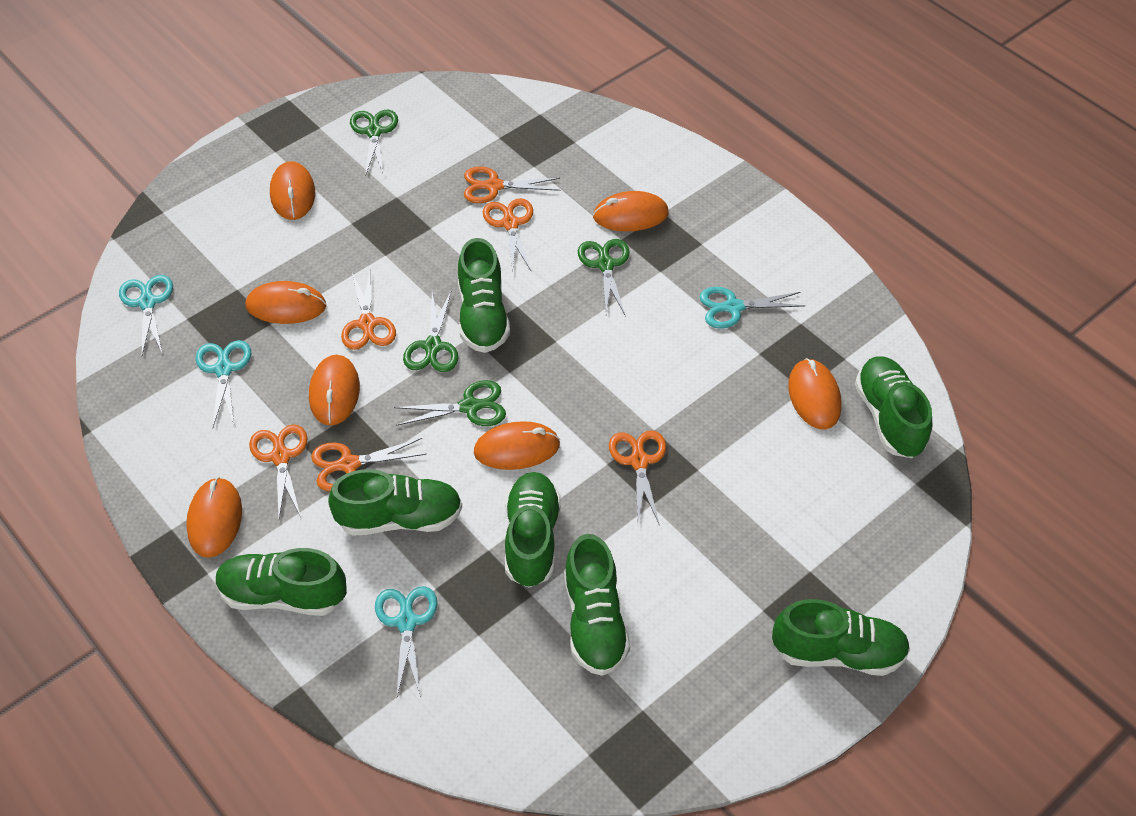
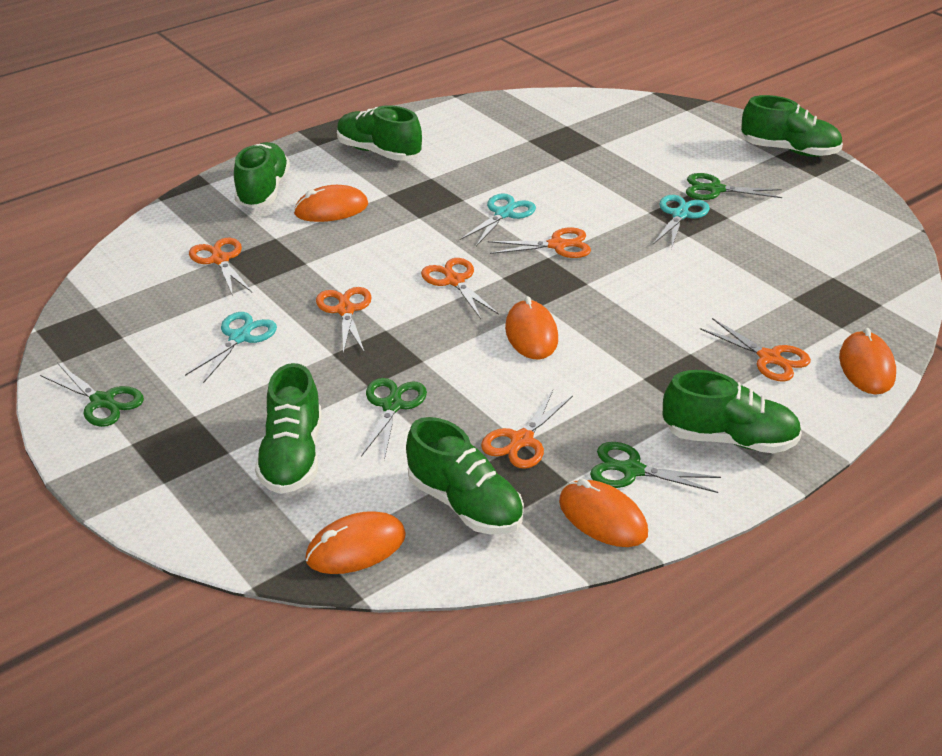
green shoe: [215,548,347,616] [328,469,462,536] [458,238,510,353] [505,472,561,588] [564,534,630,676] [772,599,910,676] [855,356,932,458] = 7 -> [234,142,290,208] [255,363,322,494] [337,105,422,161] [406,417,524,534] [663,370,802,453] [741,95,843,157] = 6
orange mouse: [186,477,242,558] [246,281,326,324] [270,161,315,220] [309,355,360,426] [474,421,560,470] [593,191,669,231] [788,358,842,430] = 7 -> [294,185,368,222] [305,511,406,574] [505,296,558,359] [559,479,648,547] [839,328,896,394] = 5
turquoise scissors: [119,275,173,355] [195,340,251,427] [375,586,437,697] [700,287,805,329] = 4 -> [185,312,277,383] [460,193,536,246] [653,195,710,249] = 3

